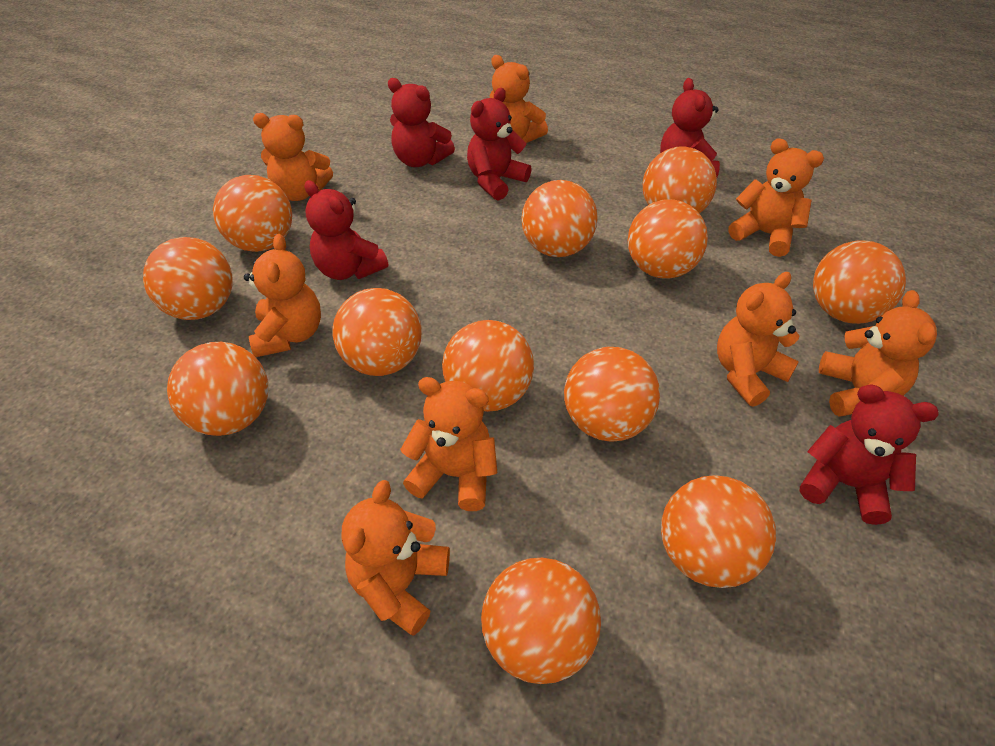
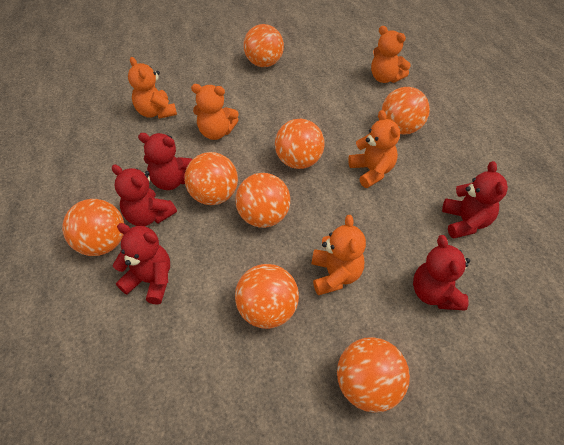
orange ball: [143,237,233,320] [167,342,268,436] [213,175,292,252] [332,288,422,376] [442,320,534,412] [481,558,601,684] [521,180,598,257] [564,347,660,442] [628,199,708,279] [643,146,717,214] [661,475,776,588] [813,240,906,324] = 12 -> [62,199,124,256] [184,152,238,205] [235,173,290,228] [235,264,299,329] [244,24,284,67] [275,119,325,169] [337,337,410,413] [382,87,430,135] = 8
orange teddy bear: [244,234,321,357] [253,113,333,201] [342,480,450,636] [400,377,497,511] [490,55,548,143] [717,272,799,407] [728,138,824,257] [819,290,937,417] = 8 -> [128,57,177,119] [191,84,239,140] [312,215,366,295] [348,110,400,188] [371,26,411,83] = 5

